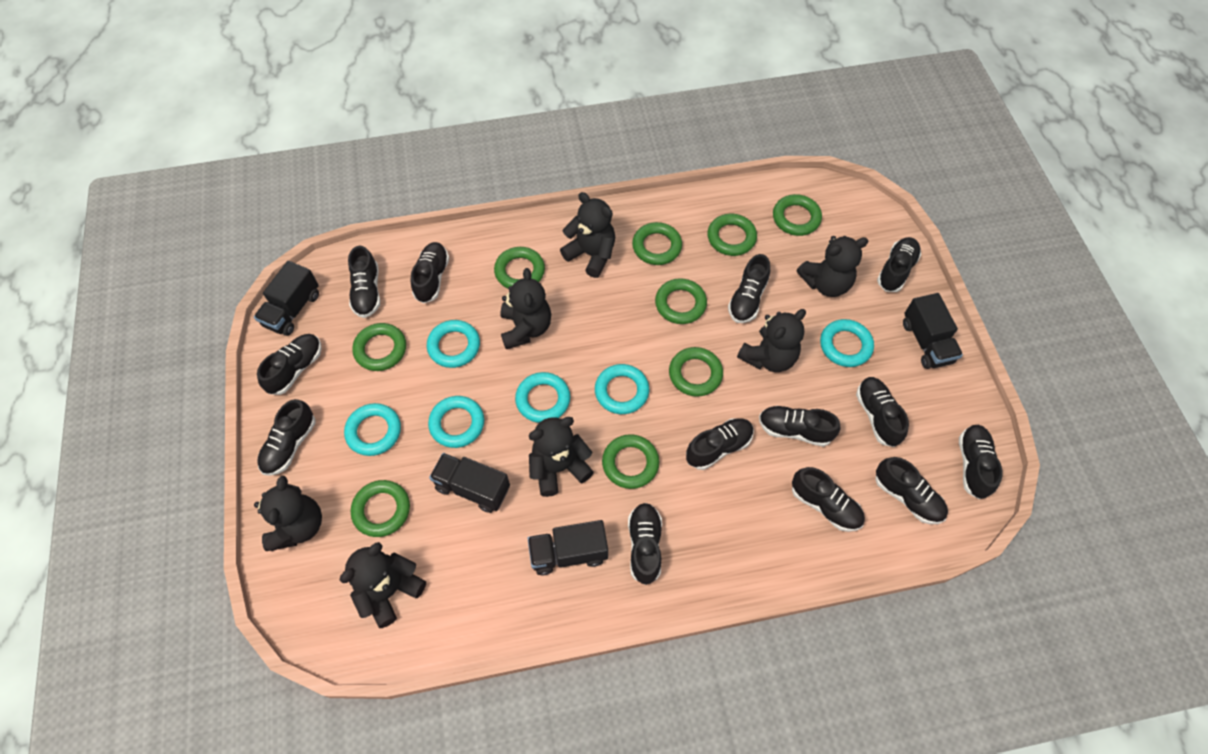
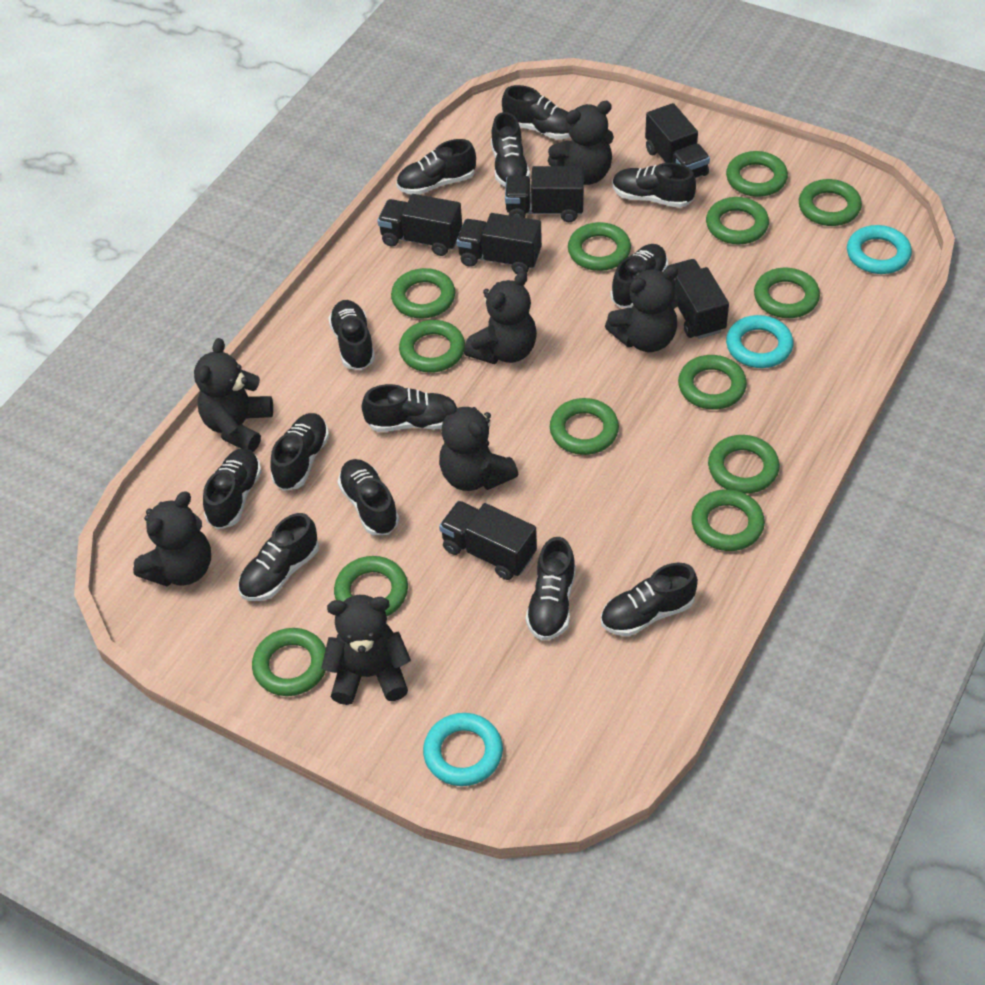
black truck: [254,261,319,336] [429,453,510,513] [527,520,608,575] [903,293,963,369] = 4 -> [377,194,462,256] [439,501,537,580] [457,213,542,274] [505,166,584,222] [645,103,710,178] [665,259,729,339] = 6
green ring: [351,480,410,537] [352,323,406,371] [494,247,545,288] [602,434,659,489] [632,222,682,265] [655,278,707,324] [669,347,723,397] [707,214,757,256] [773,194,822,236] = 9 -> [252,628,326,696] [334,556,408,616] [391,268,455,319] [399,320,465,373] [550,398,619,455] [568,222,631,271] [678,355,747,410] [691,489,765,551] [706,197,769,244] [708,435,780,494] [726,151,788,197] [754,268,820,318] [799,179,862,226] = 13
turquoise ring: [344,403,401,456] [427,320,480,368] [428,396,484,448] [515,372,570,423] [595,364,649,414] [820,319,874,367] = 6 -> [423,713,503,786] [726,315,793,368] [847,225,912,274] = 3

